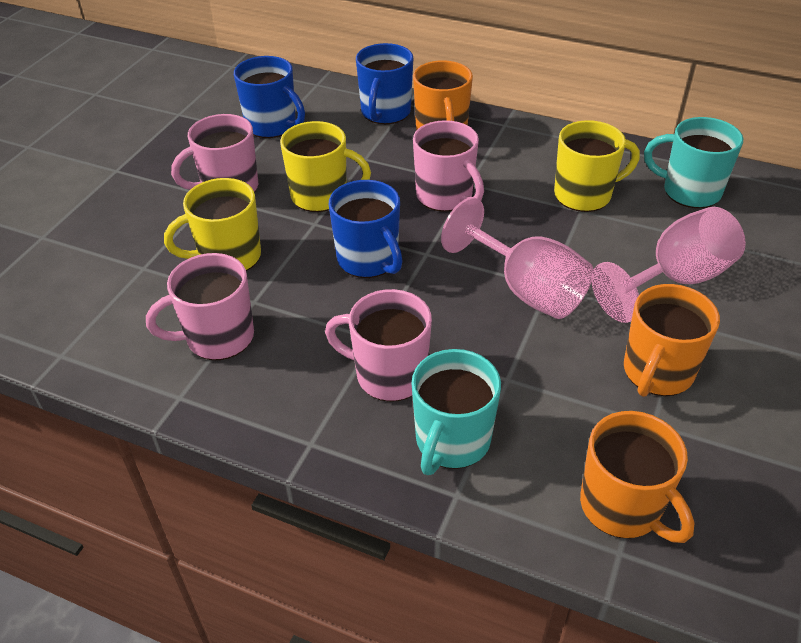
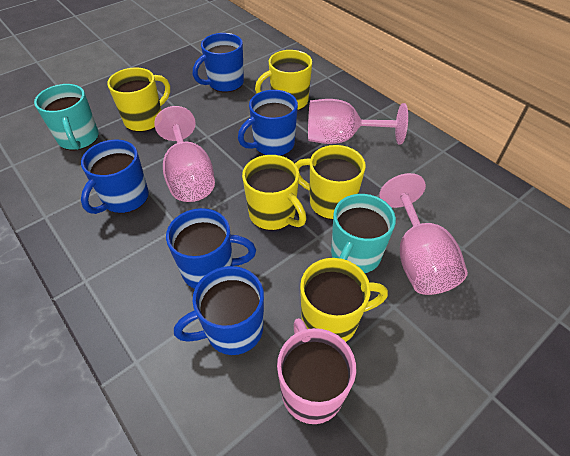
blue mug: [234,56,305,138] [329,180,402,278] [356,43,413,124] = 3 -> [81,140,149,214] [166,208,256,289] [174,266,264,355] [193,33,244,92] [238,90,298,156] = 5
orange mug: [413,60,473,130] [580,411,695,543] [624,284,720,397] = 3 -> none = 0
pink goblet: [441,197,593,319] [592,207,746,323] = 2 -> [154,106,215,202] [308,99,408,145] [379,173,468,295] = 3
pink mug: [146,253,254,360] [171,114,258,193] [325,289,432,402] [413,120,484,212] = 4 -> [277,318,356,424] = 1
yellow mug: [164,178,261,271] [280,121,371,212] [554,120,640,212] = 3 -> [107,68,170,132] [242,155,306,231] [255,50,312,111] [295,145,366,220] [300,258,388,342] = 5

